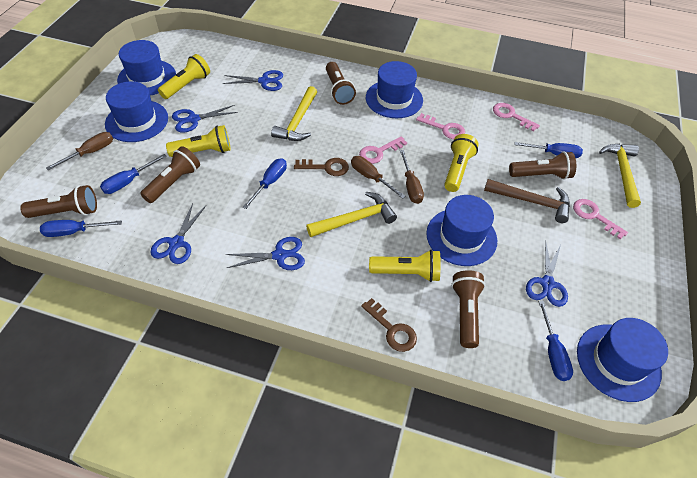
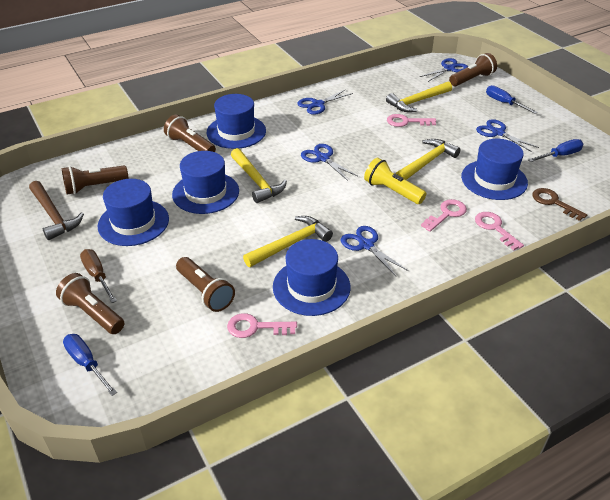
blue screwdriver: [40,220,122,237] [100,154,167,194] [243,158,287,209] [514,142,583,158] [538,300,573,381] = 5 -> [63,334,117,396] [486,85,538,114] [528,139,583,162] = 3
brown key: [294,158,349,176] [361,298,417,352] = 2 -> [532,188,587,221] = 1
brown screwdriver: [46,132,113,170] [351,156,406,199] [400,150,424,204] = 3 -> [80,249,117,303] = 1
yellow flashlight: [158,54,210,99] [166,125,231,157] [369,250,441,282] [444,134,479,192] = 4 -> [364,158,426,204] = 1
yellow hammer: [271,86,317,141] [306,192,397,237] [599,144,641,208] = 3 -> [231,148,287,203] [243,216,333,267] [386,81,452,112] [395,139,461,180] = 4

